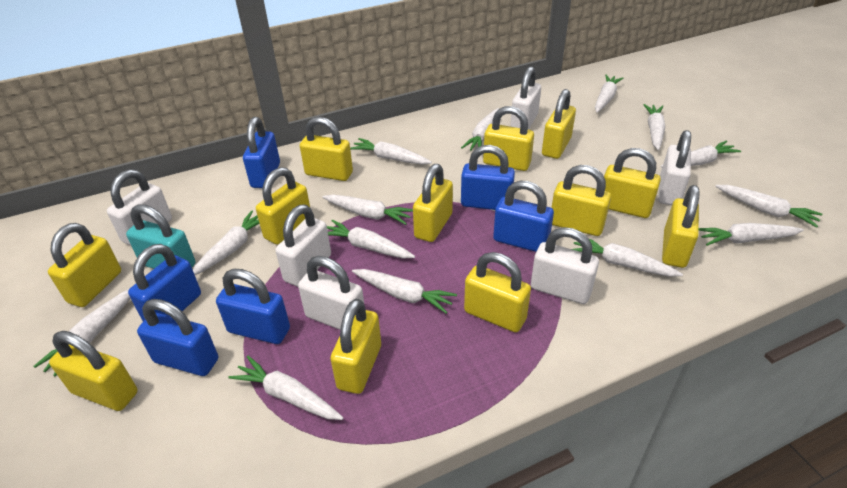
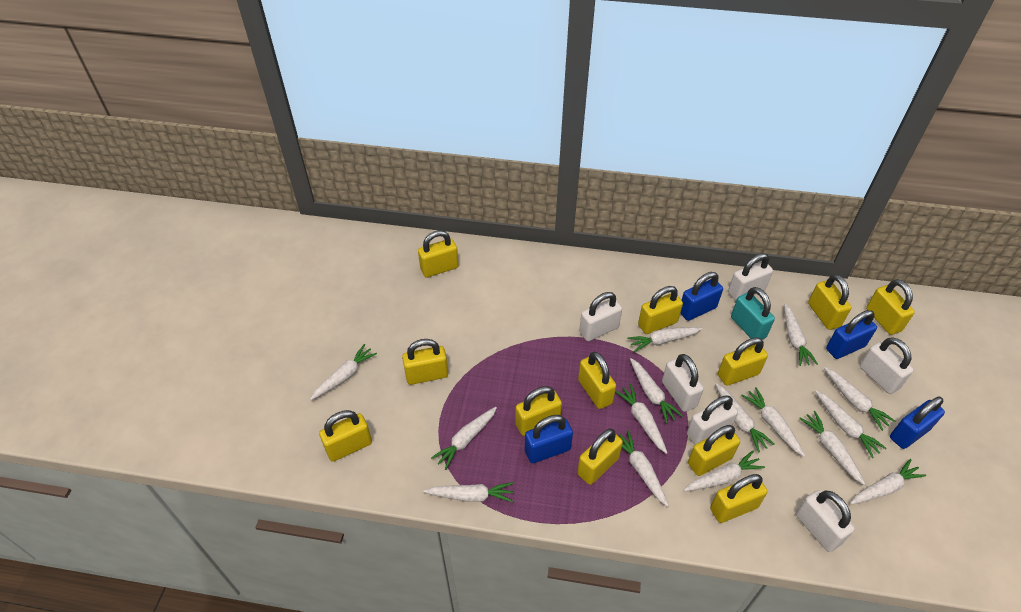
blue padlock: [128,244,201,321] [137,299,218,376] [216,269,290,344] [243,117,280,188] [461,145,515,210] [493,181,554,252] = 6 -> [525,415,573,463] [680,272,723,321] [826,310,877,359] [890,397,945,449] = 4
white carrot: [33,288,131,377] [193,211,260,275] [228,356,343,420] [322,195,413,225] [327,220,415,259] [350,138,432,165] [352,269,457,314] [461,108,499,151] [572,239,683,277] [595,75,623,112] [643,104,665,150] [661,141,741,168] [699,223,804,246] [715,185,823,228] = 14 -> [310,344,377,400] [423,482,513,502] [431,407,497,470] [615,384,667,454] [619,430,669,507] [628,327,702,352] [630,358,683,424] [683,451,765,492] [715,383,775,453] [741,387,805,457] [784,304,818,366] [799,411,865,485] [815,390,887,458] [824,367,895,431] [850,459,926,505] = 15

